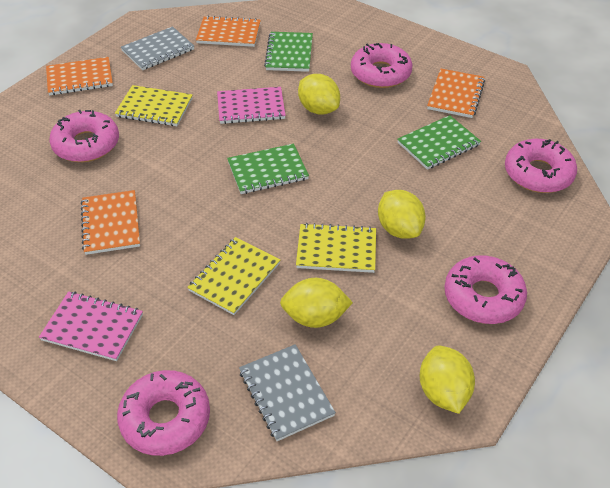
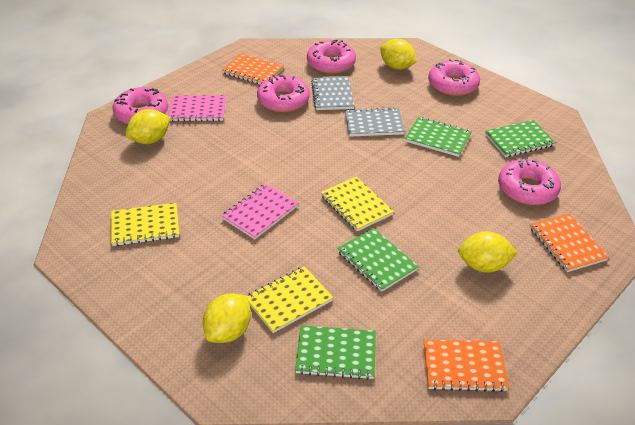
green notebook: [227,144,309,194] [264,32,313,72] [397,115,481,170] = 3 -> [295,325,376,380] [337,228,419,292] [405,117,472,157] [485,120,556,157] = 4
orange notebook: [46,57,113,95] [81,190,140,255] [196,16,261,47] [427,69,485,118] = 4 -> [222,53,283,84] [424,340,509,392] [530,213,609,272] = 3

